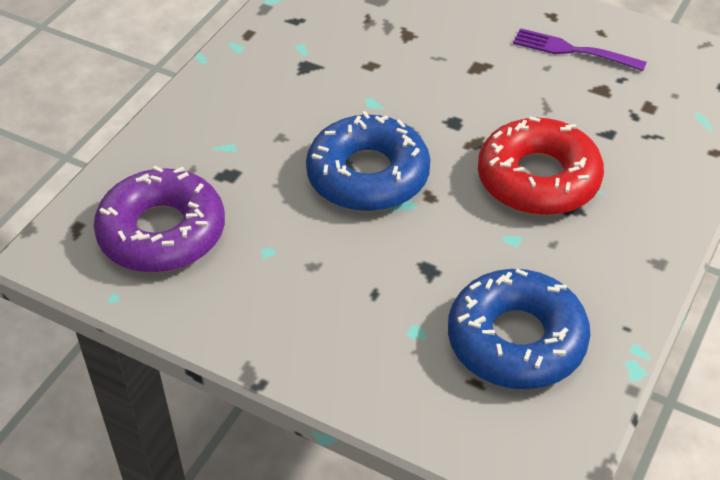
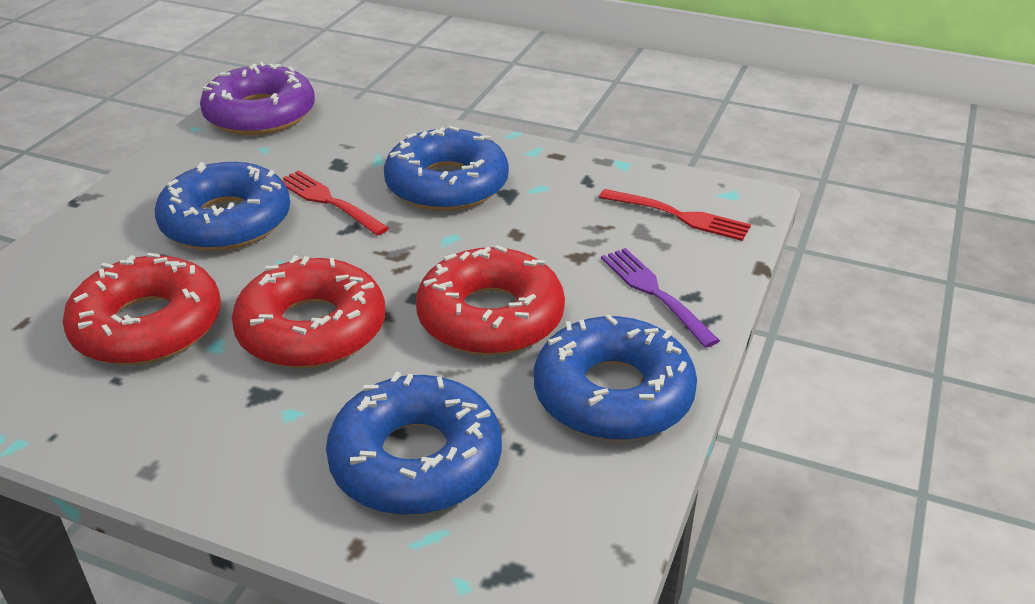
blue donut: [306,111,430,212] [448,269,590,389] = 2 -> [155,162,290,251] [326,372,502,515] [384,126,509,211] [534,315,697,440] = 4
red donut: [478,117,604,215] = 1 -> [62,253,221,365] [232,255,385,368] [416,245,565,355] = 3
red fork: none = 0 -> [281,170,389,236] [599,189,751,241] = 2

